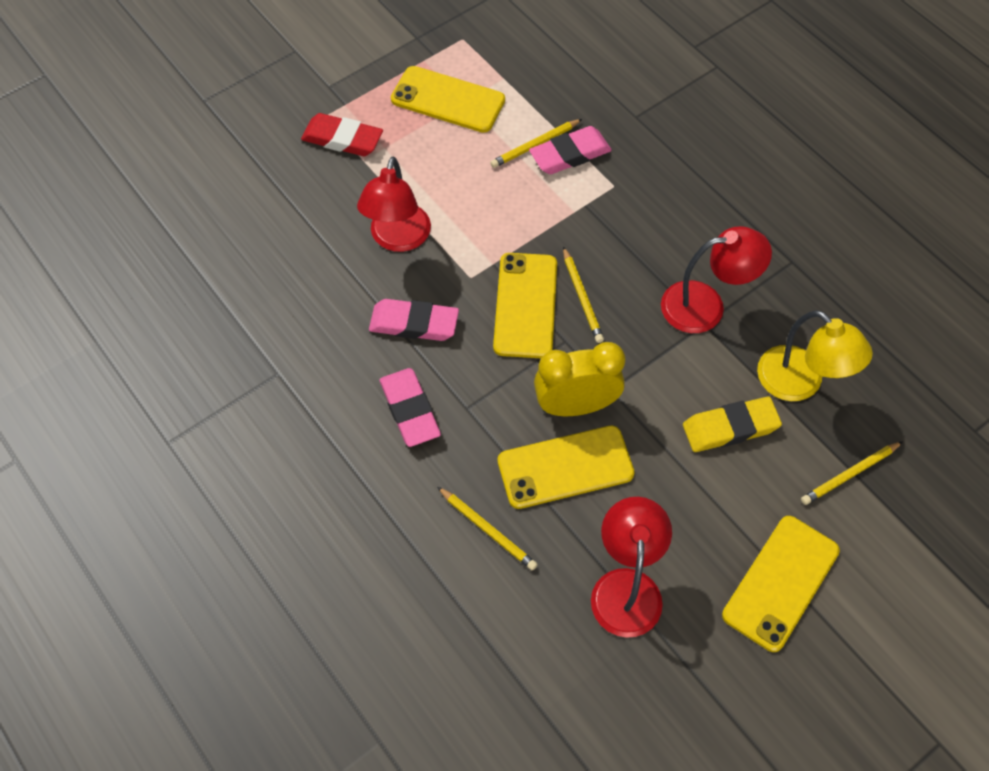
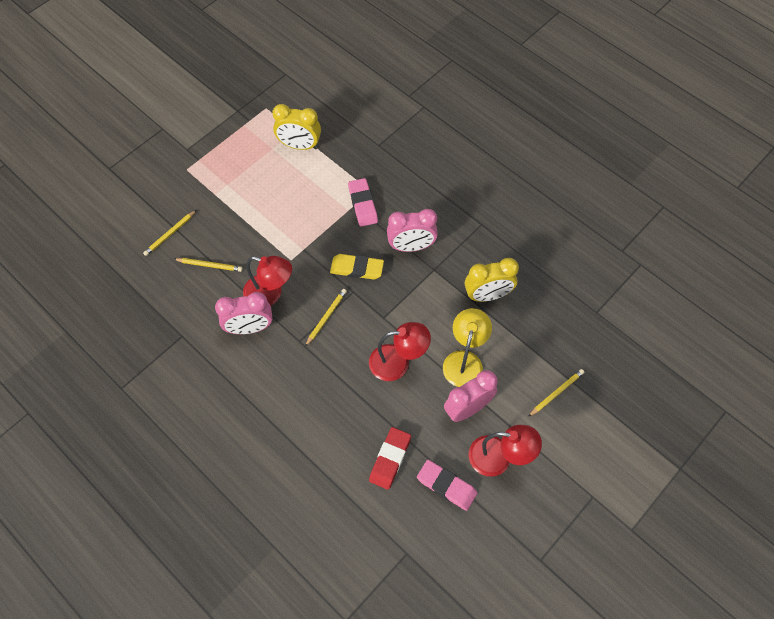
pink clock: none = 0 -> [215,292,273,334] [387,209,438,252] [444,370,498,422] = 3
pink eraser: [369,299,459,341] [379,368,441,447] [529,126,612,174] = 3 -> [348,178,378,227] [417,460,477,511] = 2
yellow clock: [534,342,625,416] = 1 -> [272,104,321,150] [465,258,519,302] = 2
yellow phone: [391,66,505,133] [493,253,557,358] [498,426,635,509] [722,516,840,652] = 4 -> none = 0

